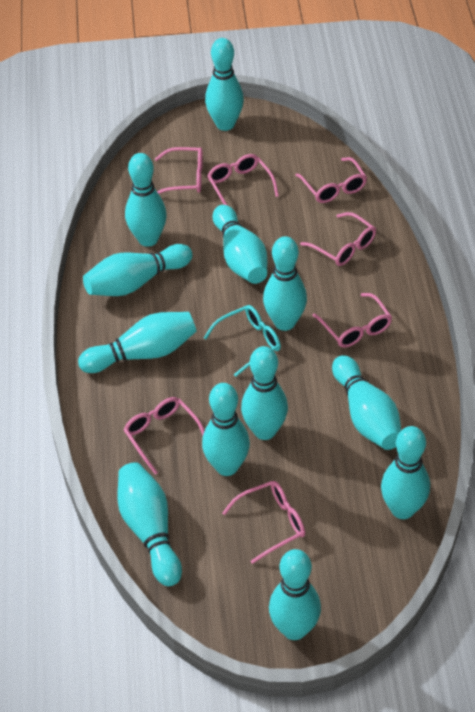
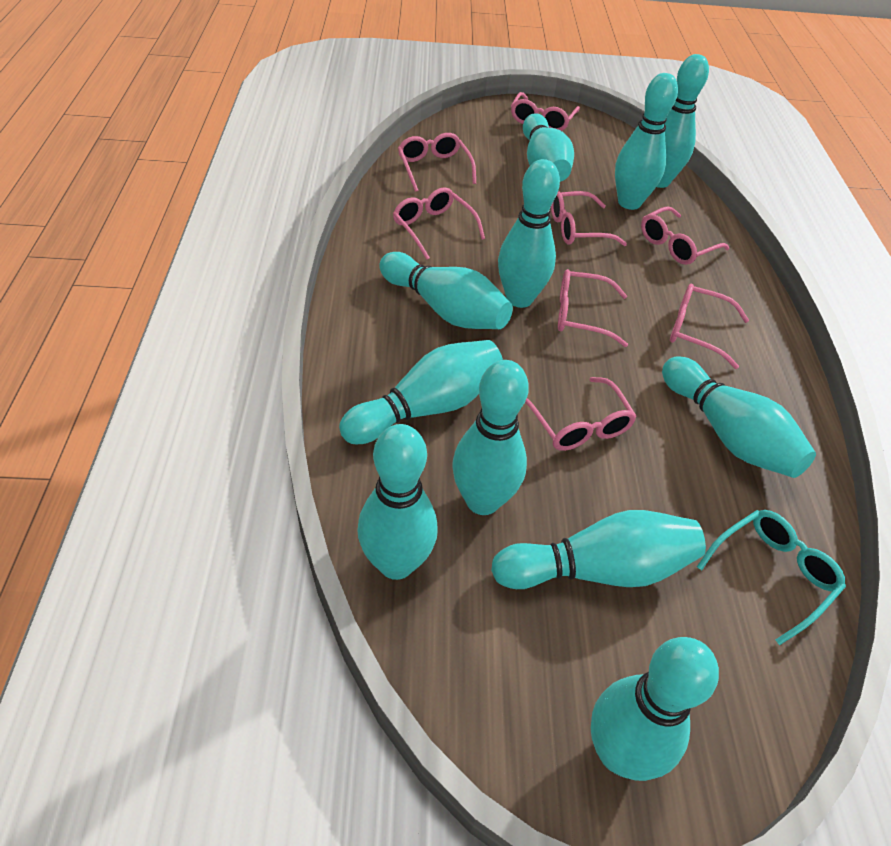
pink glasses: [124,397,205,474] [155,147,203,194] [207,154,279,206] [222,481,305,564] [295,157,367,203] [300,212,376,266] [312,293,392,348] = 7 -> [393,187,485,260] [398,133,476,192] [511,92,580,131] [525,377,637,451] [551,191,627,246] [558,269,628,347] [641,206,729,265] [670,284,749,369] = 8
turquoise bowling pin: [78,312,197,373] [83,244,193,296] [118,462,182,586] [125,153,167,247] [202,383,250,476] [205,38,244,131] [213,205,267,284] [241,346,288,440] [263,236,307,331] [269,549,321,640] [332,355,401,450] [381,426,430,519] = 12 -> [339,340,503,444] [357,424,438,580] [379,252,513,329] [452,360,529,515] [491,510,706,589] [498,159,560,308] [523,113,574,182] [591,637,719,781] [615,73,678,210] [657,54,709,188] [662,356,816,478] = 11

